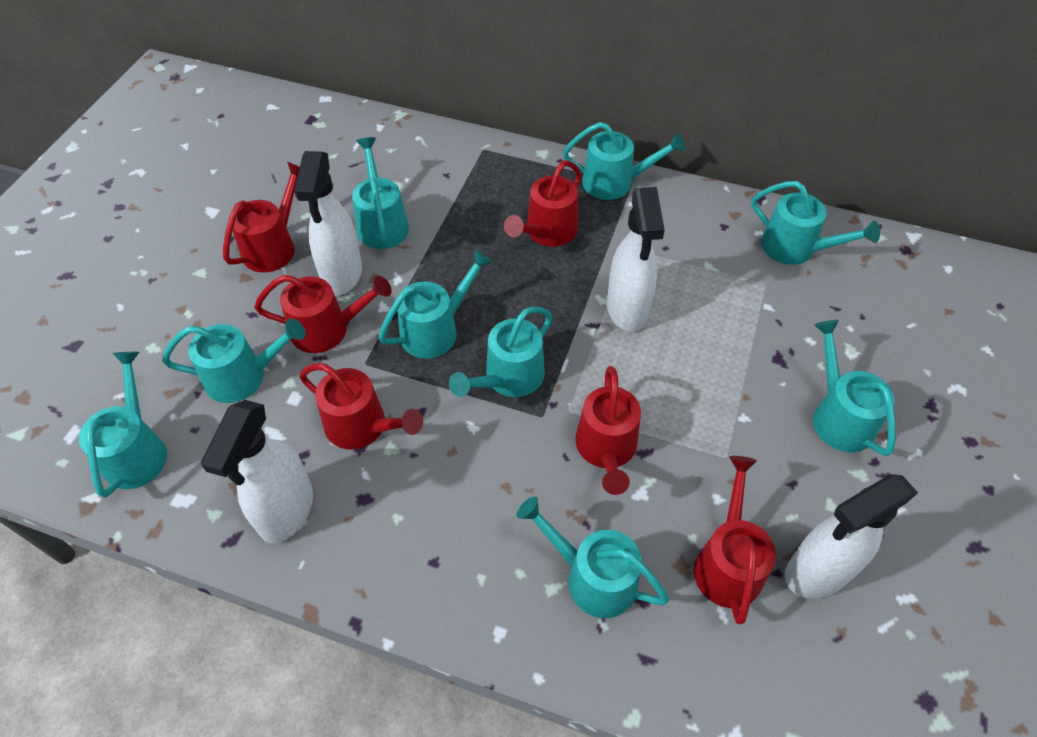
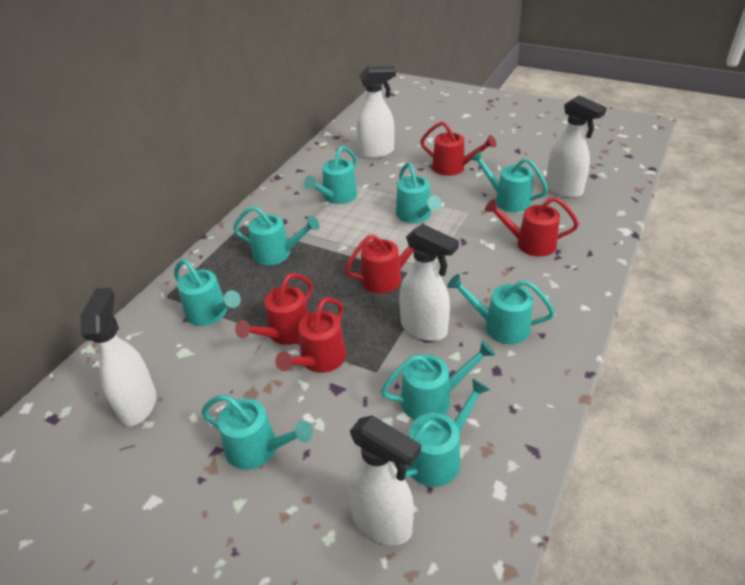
red watering can: [223,162,300,273] [254,275,392,353] [299,363,423,449] [504,160,582,247] [575,366,641,495] [694,456,776,624] = 6 -> [235,273,313,345] [275,297,346,373] [345,223,425,294] [420,122,496,176] [485,197,579,256] = 5
white spray bottle: [201,400,313,544] [294,151,362,296] [607,187,665,332] [785,474,918,599] = 4 -> [80,288,156,426] [348,415,421,545] [357,66,396,158] [399,224,459,341] [546,95,607,198] = 5

